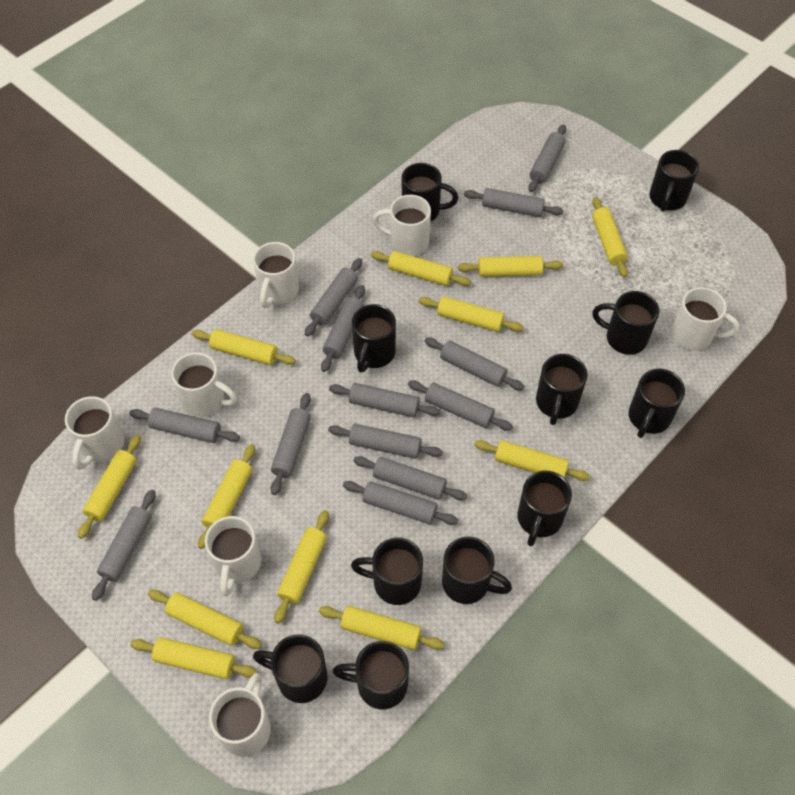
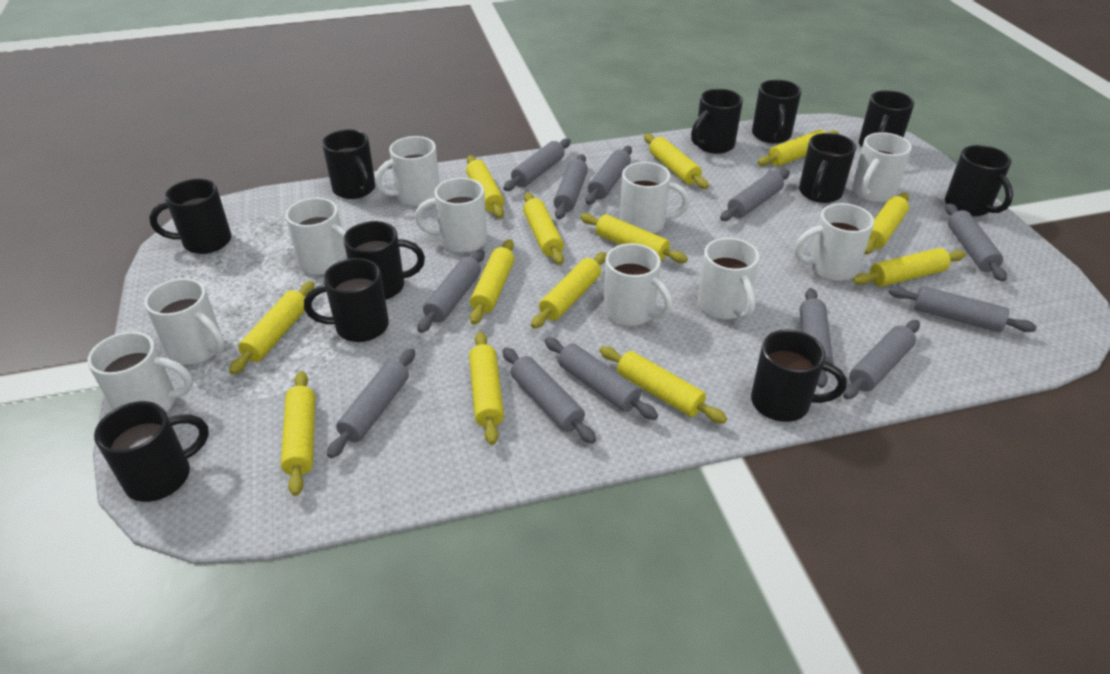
grey rolling pin: [92,490,156,601] [129,408,240,443] [271,393,311,495] [305,258,362,337] [321,285,365,372] [328,424,443,459] [329,383,440,417] [343,481,458,525] [353,456,467,500] [408,381,513,431] [425,338,524,390] [464,188,563,217] [528,125,566,192] = 13 -> [327,348,415,458] [417,249,485,333] [502,347,596,444] [503,138,571,191] [545,337,658,420] [554,154,588,219] [586,146,632,205] [720,170,790,221] [800,288,833,388] [843,320,920,399] [889,286,1037,332] [945,203,1007,282] = 12
white mug: [65,396,124,470] [171,352,237,417] [205,516,261,596] [209,673,271,757] [253,242,299,308] [373,195,431,256] [671,287,740,351] = 7 -> [87,331,193,412] [144,278,225,365] [285,198,347,275] [375,136,439,206] [415,178,487,253] [604,243,673,326] [620,162,690,234] [697,238,759,319] [794,203,874,281] [852,132,912,203] = 10
yellow rolling pin: [78,435,141,539] [130,637,258,679] [148,590,262,649] [192,329,296,365] [198,444,255,549] [274,510,329,624] [319,606,444,650] [371,251,471,286] [419,296,523,332] [458,256,563,277] [474,440,590,481] [592,197,628,277] = 12 -> [229,281,315,375] [281,371,315,496] [466,155,504,219] [469,332,504,445] [470,239,514,325] [523,192,564,265] [531,252,607,329] [580,213,688,263] [599,346,727,423] [644,134,709,189] [757,130,839,166] [853,248,966,287] [864,193,909,255] = 13

